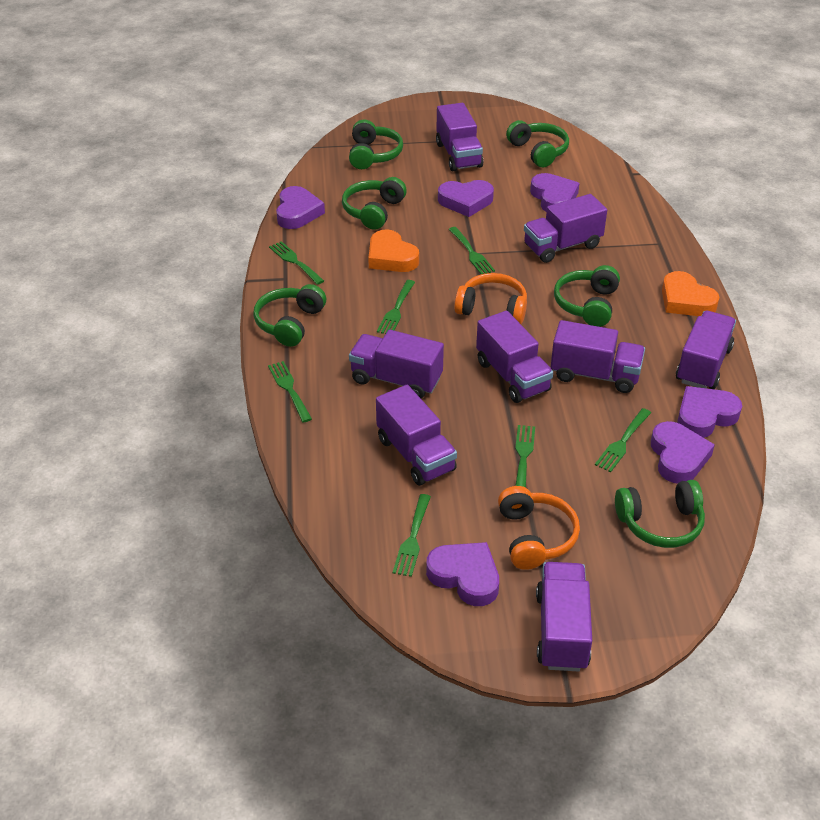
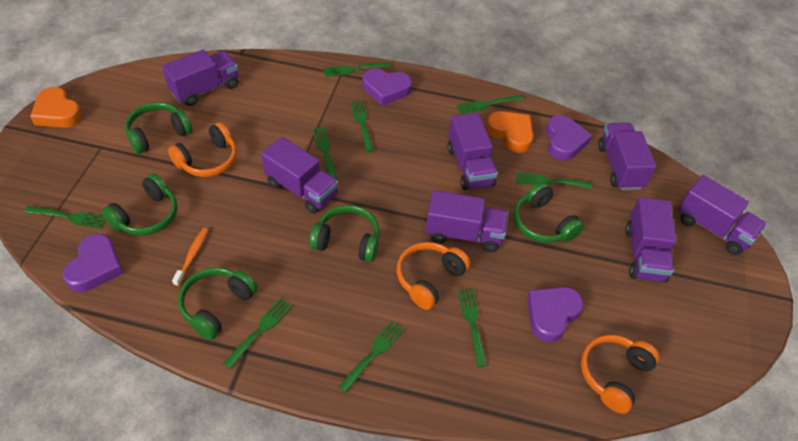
green fork: [268,361,312,423] [269,241,324,285] [377,280,415,334] [393,494,431,577] [449,227,495,274] [515,425,535,488] [595,408,651,472] = 7 -> [24,206,105,229] [223,298,293,369] [312,127,338,180] [324,62,391,77] [338,320,404,393] [350,101,374,152] [456,95,524,114] [458,289,487,367] [516,173,592,188] = 9
green headphones: [253,284,326,347] [342,177,407,230] [349,119,403,169] [506,120,569,167] [554,265,620,327] [615,480,705,548] = 6 -> [102,174,178,236] [125,102,192,154] [178,267,258,340] [309,205,380,262] [514,182,584,243] = 5
orange headphones: [454,273,527,324] [498,486,580,570] = 2 -> [168,122,237,177] [397,242,471,310] [581,335,660,414] = 3
orange toothbrush: none = 0 -> [172,228,208,286] = 1
purple heart: [276,186,325,229] [426,542,499,606] [438,180,494,217] [530,173,579,212] [651,421,715,483] [677,386,742,438] = 6 -> [63,234,124,292] [363,69,412,106] [527,287,584,342] [546,115,592,161] = 4
purple truck: [349,330,444,398] [376,385,457,486] [436,103,484,171] [476,311,553,403] [524,194,607,263] [536,562,592,671] [551,320,645,393] [676,311,736,389] = 8 -> [162,50,238,106] [261,137,339,214] [426,190,508,252] [447,113,498,190] [598,123,656,190] [625,197,676,283] [678,175,767,255] = 7

